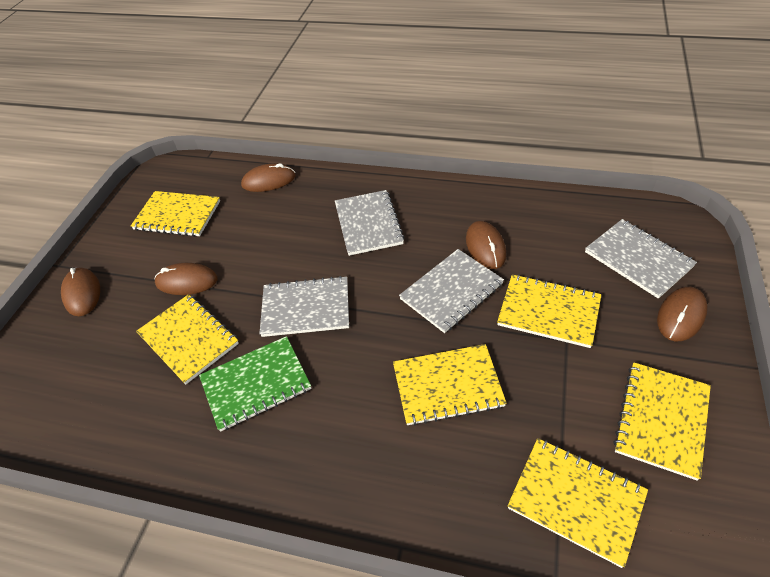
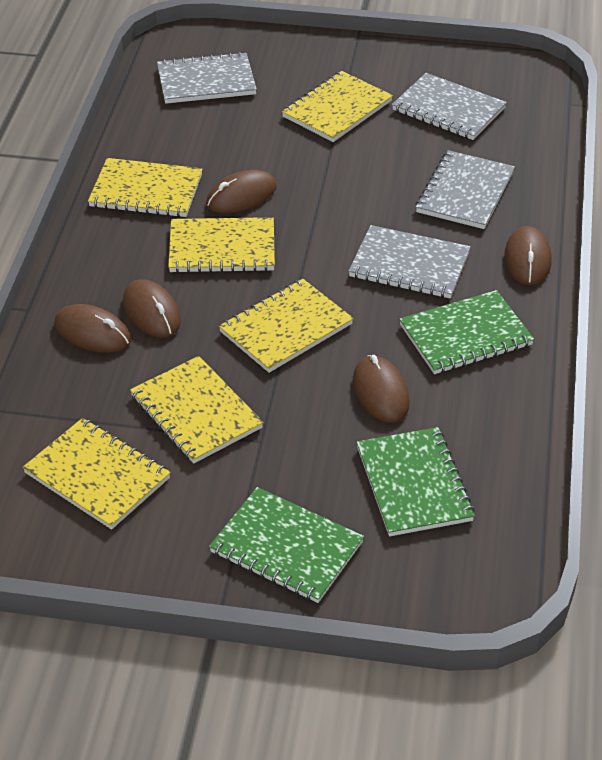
green notebook: [199,336,311,432] = 1 -> [209,487,364,603] [357,427,475,536] [399,290,534,374] = 3

